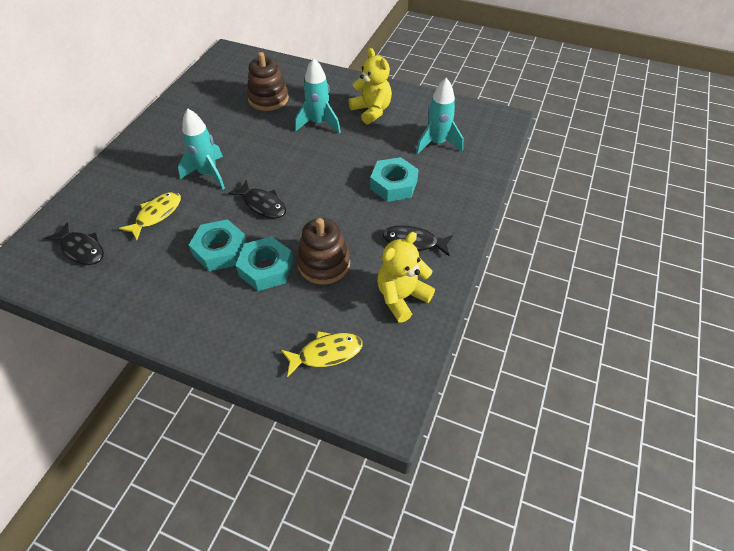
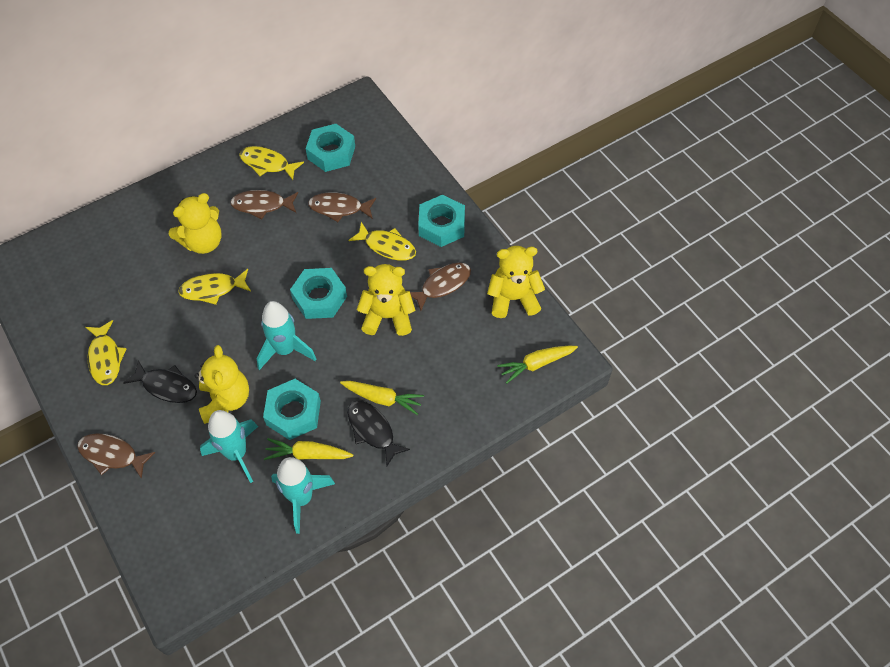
black fish: [45,223,104,265] [229,180,286,219] [382,225,453,256] = 3 -> [123,360,197,403] [347,401,410,467] = 2
brown fish: none = 0 -> [77,433,156,479] [230,190,298,219] [308,192,376,222] [410,263,471,311] = 4
brown stacking toy: [247,52,289,111] [297,218,350,285] = 2 -> none = 0
turquoise nut: [189,219,247,271] [236,237,293,291] [370,157,419,202] = 3 -> [263,379,321,440] [290,268,347,319] [306,124,355,172] [418,195,465,247] = 4
yellow carrot: none = 0 -> [264,438,353,460] [340,381,424,415] [497,346,578,384] = 3
yellow fish: [119,192,181,240] [281,331,363,377] = 2 -> [85,320,126,385] [178,269,251,305] [239,146,304,180] [348,222,416,261] = 4
yellow teddy bear: [349,48,392,125] [377,232,435,323] = 2 -> [169,193,222,254] [194,345,249,424] [357,264,415,336] [487,246,545,318] = 4

